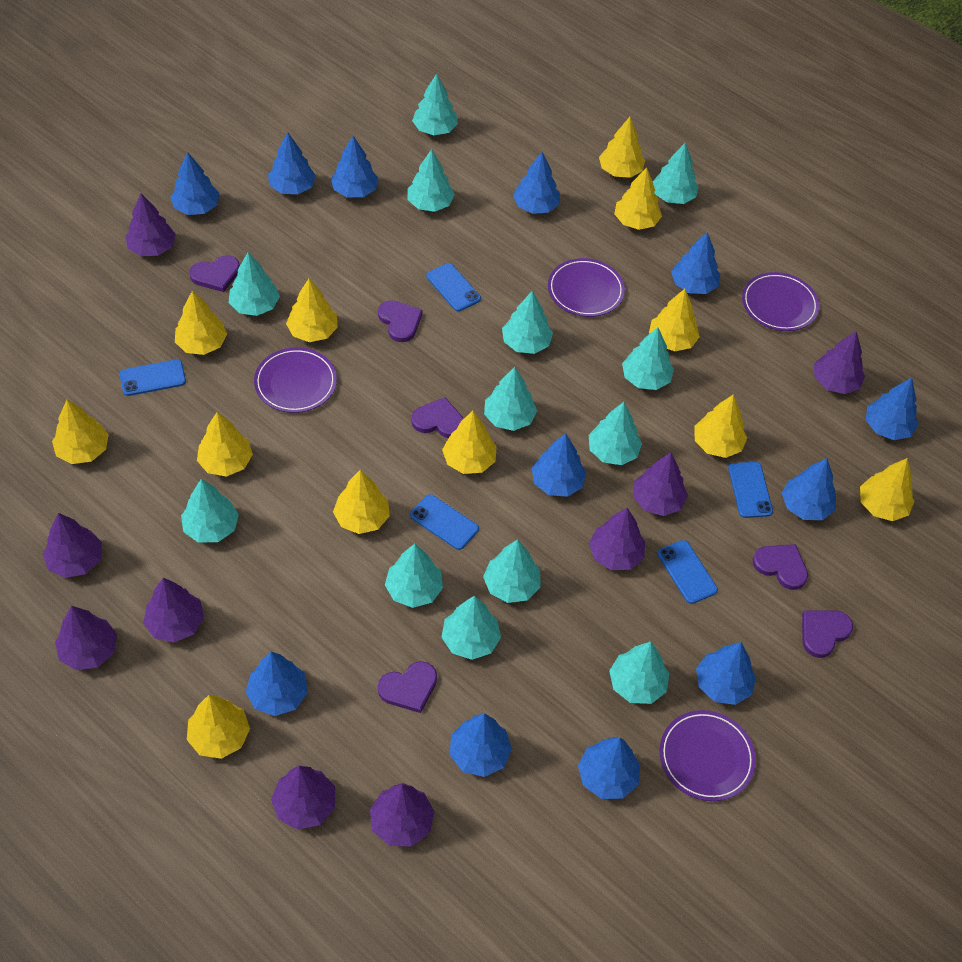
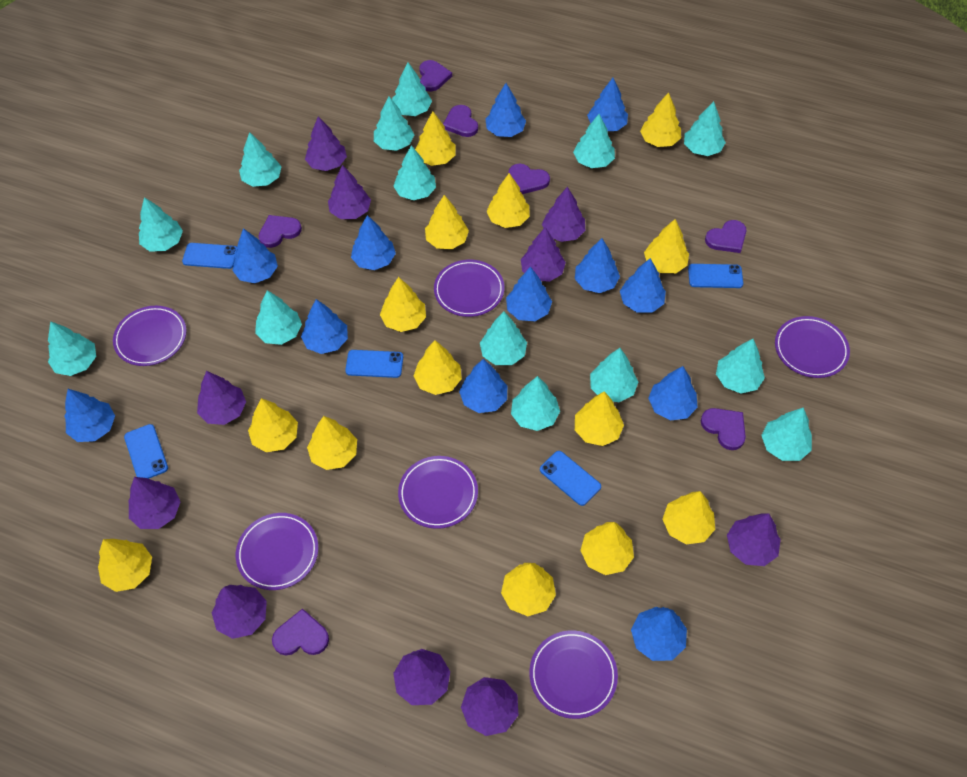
purple heart: [189,255,240,292] [378,300,423,342] [378,661,437,713] [411,397,464,438] [752,544,808,590] [802,610,853,658] = 6 -> [258,215,302,248] [272,608,329,655] [419,60,452,91] [443,105,478,137] [508,163,550,194] [701,408,746,450] [705,220,746,253] = 7
purple plate: [254,347,337,413] [548,258,625,317] [659,710,756,801] [742,272,819,331] = 4 -> [113,306,187,366] [236,513,318,590] [398,456,478,529] [434,260,504,317] [529,630,618,719] [775,316,850,378] = 6
purple tree: [43,513,102,578] [55,606,117,670] [125,193,176,256] [143,578,204,642] [271,766,335,830] [370,783,435,847] [589,508,645,570] [633,453,688,516] [814,331,865,394] = 9 -> [128,477,180,529] [197,371,246,425] [212,585,267,639] [305,116,347,171] [328,165,371,219] [393,649,450,705] [461,677,518,736] [521,227,566,282] [542,187,585,242] [727,513,781,566] = 10
turquoise tree: [181,479,239,543] [229,252,280,316] [385,544,443,608] [408,149,455,212] [412,73,458,135] [442,596,501,660] [483,539,541,603] [484,367,537,431] [502,291,553,354] [589,402,642,465] [609,642,669,704] [622,327,674,390] [652,143,699,204] = 13 -> [48,321,96,376] [139,197,183,252] [239,132,282,187] [255,290,302,345] [374,97,414,151] [392,62,432,116] [393,145,436,200] [480,312,527,365] [511,376,560,431] [573,114,615,168] [590,348,638,402] [684,101,726,156] [716,339,765,393] [761,407,812,461] = 14
yellow tree: [52,399,109,464] [175,291,227,355] [187,695,250,759] [197,412,253,477] [286,279,338,342] [333,470,390,534] [442,411,497,474] [599,117,645,178] [614,167,662,230] [649,289,700,351] [694,394,747,458] [860,458,915,521] = 12 -> [98,539,152,592] [248,398,298,452] [307,416,357,470] [380,277,426,332] [414,340,462,395] [415,111,456,166] [425,195,469,249] [486,173,530,228] [501,563,556,616] [575,391,624,446] [580,522,634,575] [640,92,681,147] [644,219,689,273] [663,491,715,544] = 14

